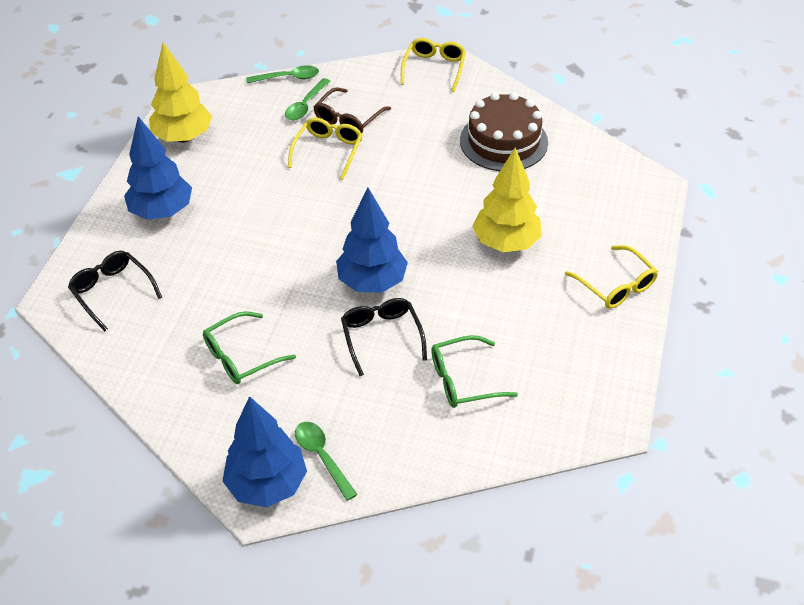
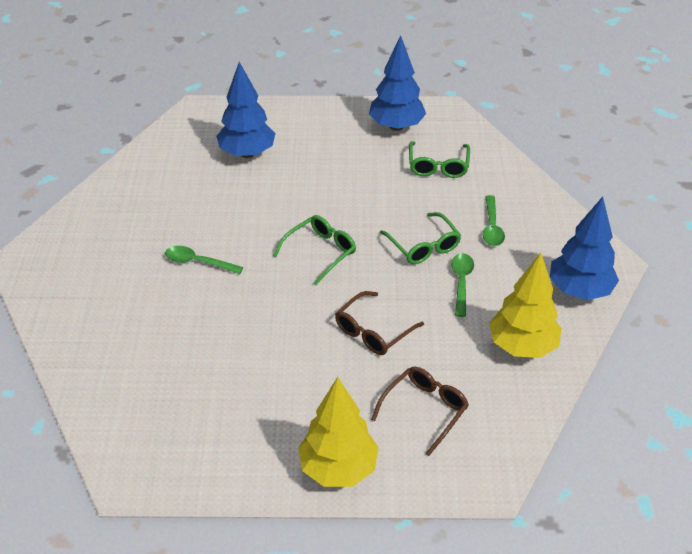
black glasses: [68,251,162,331] [341,298,427,376] = 2 -> none = 0
brown cake: [460,92,548,171] = 1 -> none = 0
brown glasses: [313,87,391,133] = 1 -> [335,291,424,355] [371,367,469,456] = 2
green glasses: [203,311,296,384] [431,335,518,408] = 2 -> [273,215,356,286] [380,212,461,264] [409,141,470,178] = 3
yellow glasses: [288,117,363,180] [401,38,466,92] [565,245,658,309] = 3 -> none = 0

